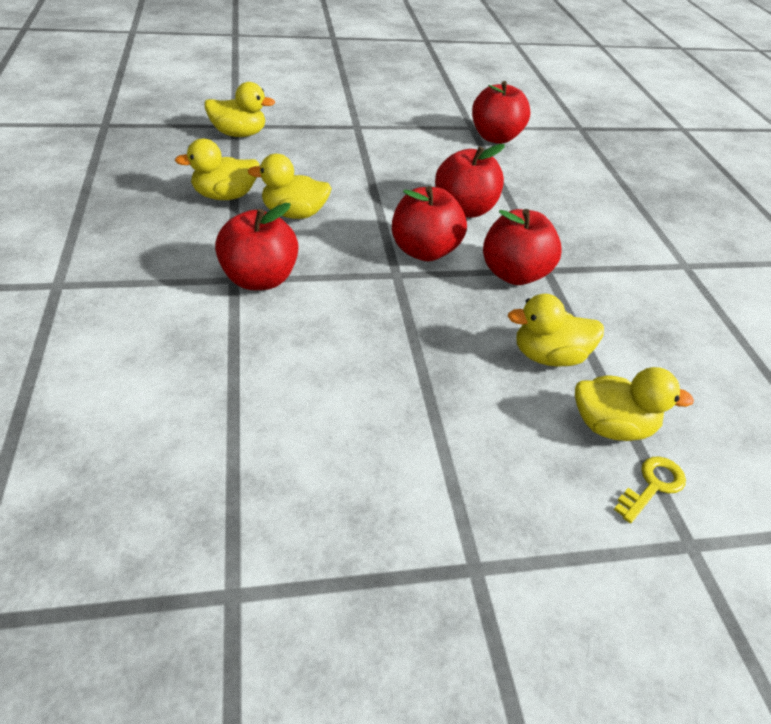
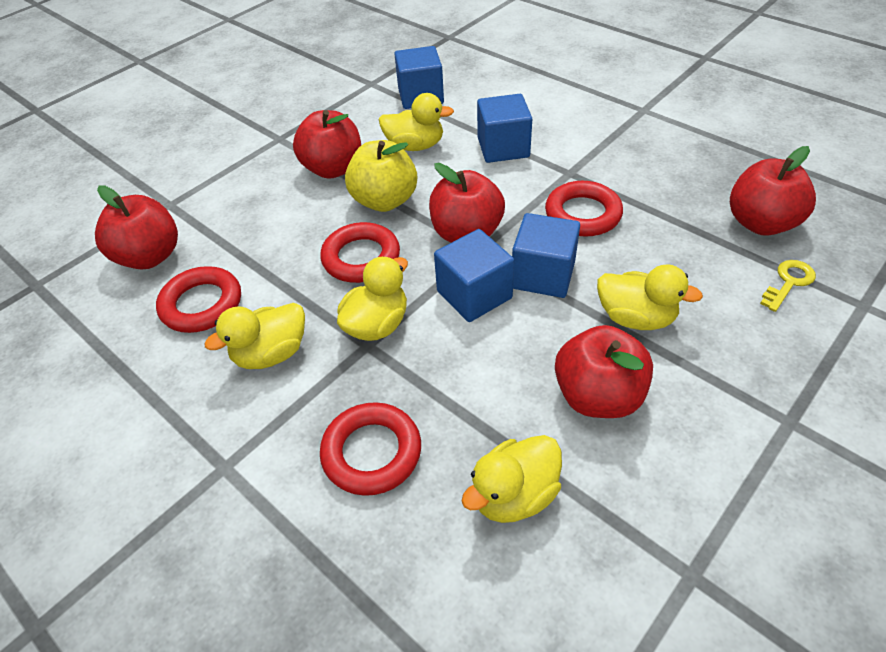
blue cube: none = 0 -> [394,46,444,109] [434,229,514,322] [477,94,532,163] [512,213,580,298] = 4
red ring: none = 0 -> [156,266,241,333] [320,222,400,283] [320,402,421,496] [545,181,623,237] = 4
yellow apple: none = 0 -> [345,140,417,212] = 1

